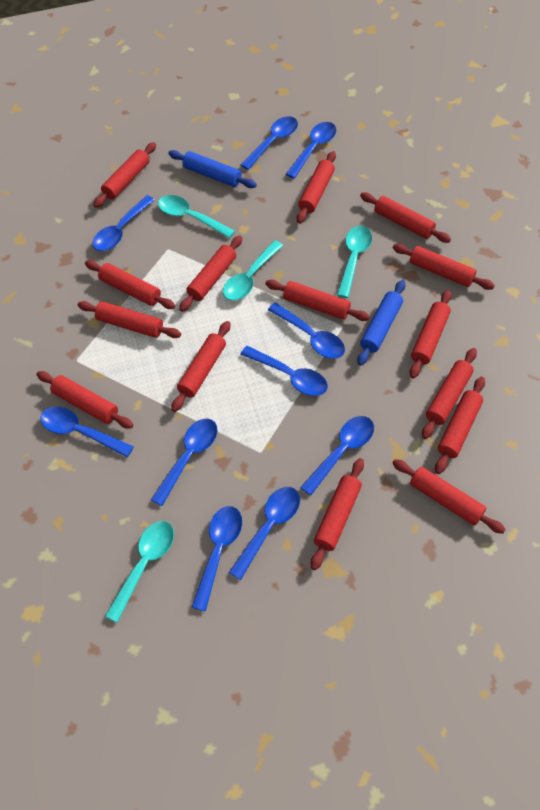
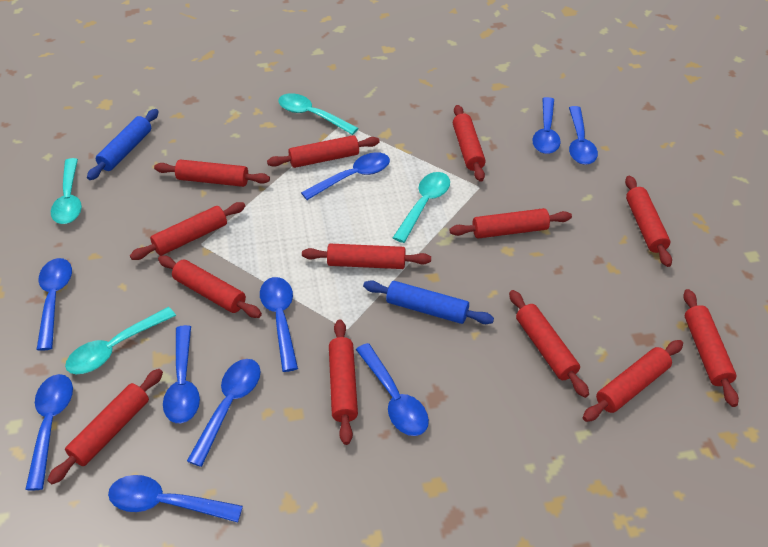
red rolling pin: [36,371,133,429] [78,301,181,338] [85,260,175,309] [93,142,156,208] [171,321,230,412] [179,235,242,312] [265,280,370,321] [297,151,336,223] [311,458,364,570] [360,192,451,243] [392,459,506,534] [393,244,495,290] [409,290,452,379] [422,348,477,439] [435,377,485,474] = 15 -> [47,369,163,484] [130,202,245,260] [154,159,270,187] [158,255,262,318] [267,135,380,168] [302,244,431,269] [329,319,358,445] [450,208,572,239] [453,105,486,182] [509,290,589,398] [583,340,683,422] [625,176,672,267] [683,289,739,407] = 13

